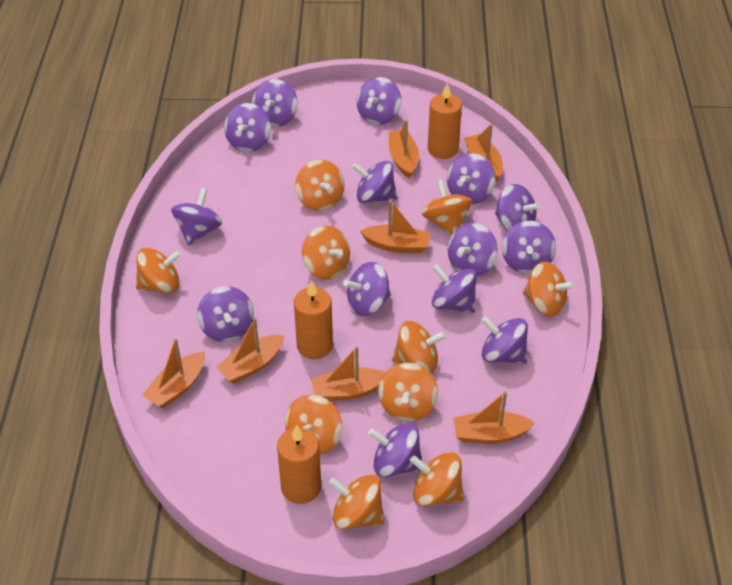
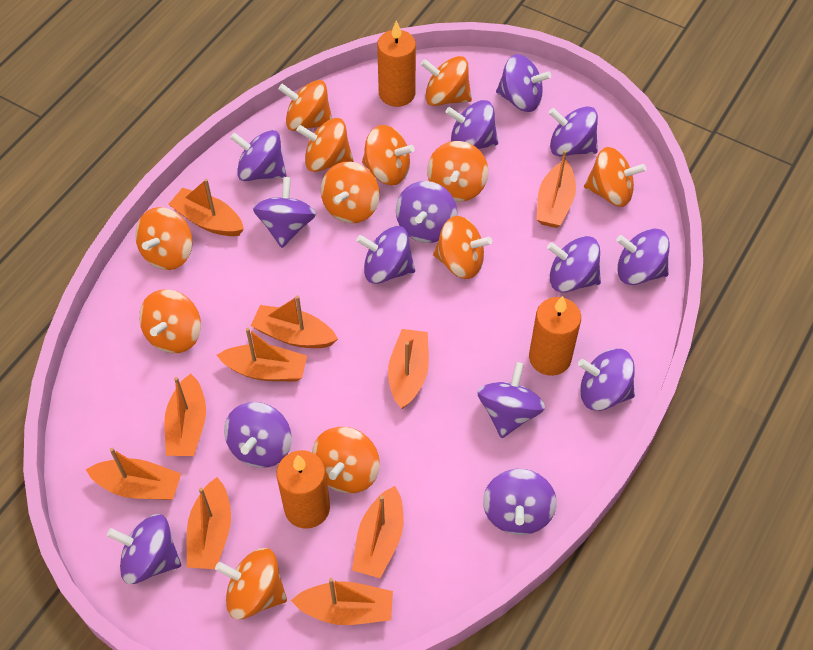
orange boat: [142,338,205,408] [216,317,285,384] [311,346,386,401] [360,200,431,253] [389,120,419,178] [454,391,535,444] [464,124,503,182] = 7 -> [86,448,181,500] [164,374,206,456] [168,179,244,236] [187,477,231,569] [217,328,307,382] [251,295,338,348] [291,578,393,625] [352,486,404,578] [388,329,429,409] [536,150,576,228] = 10
orange spinning top: [136,248,181,294] [285,395,343,455] [295,160,345,211] [302,225,350,280] [329,474,384,529] [378,363,438,421] [392,321,446,373] [410,452,464,506] [422,179,472,235] [523,261,575,317] = 10 -> [135,207,193,270] [139,289,201,353] [215,548,287,619] [278,80,332,131] [296,118,353,172] [312,427,380,493] [321,162,380,223] [362,125,415,185] [421,56,472,106] [427,141,488,202] [433,216,492,279] [584,147,646,207] = 12

